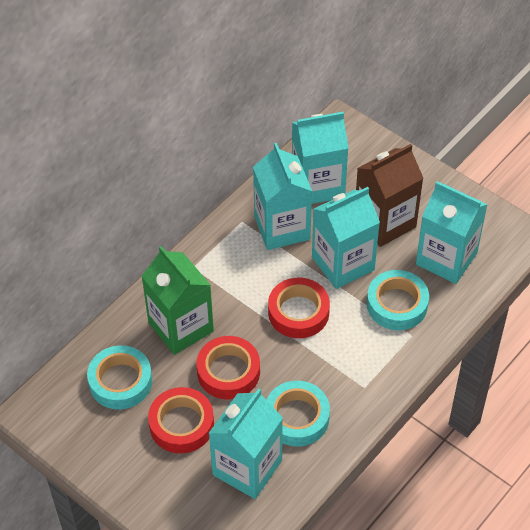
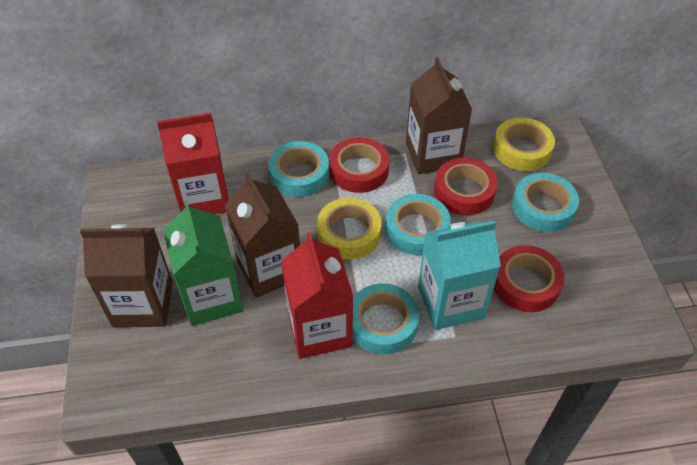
brown carton: [356,144,423,247] = 1 -> [80,224,173,327] [225,173,300,298] [406,58,472,174] = 3
red carton: none = 0 -> [157,113,229,214] [281,233,353,359] = 2
turquoise carton: [209,388,283,499] [253,143,312,250] [292,112,348,204] [312,187,380,289] [416,181,488,284] = 5 -> [418,220,501,330] = 1
turquoise tape: [87,345,152,410] [267,381,330,447] [367,270,429,330] = 3 -> [268,141,329,197] [353,283,419,355] [385,194,451,255] [512,173,579,232] = 4
yellow tape: none = 0 -> [317,197,382,259] [493,117,555,171] = 2

